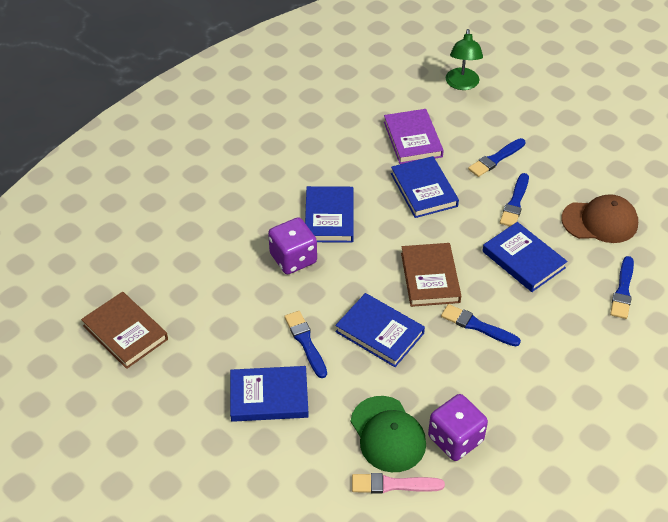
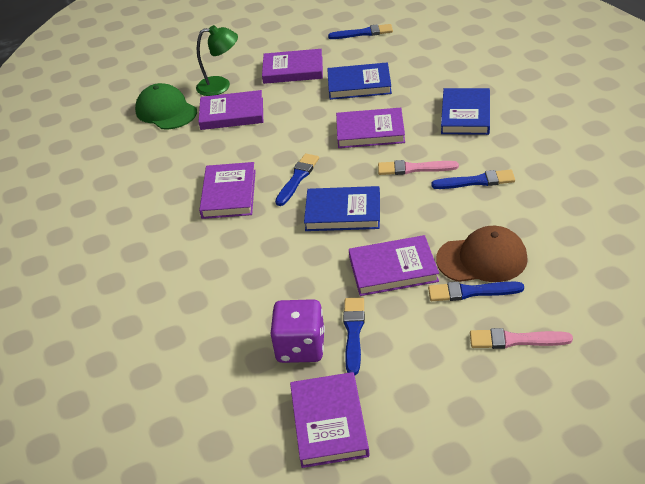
blue book: [230,366,309,422] [305,186,354,243] [335,293,425,367] [391,156,459,218] [482,222,568,292] = 5 -> [304,186,380,231] [327,62,392,100] [441,88,490,135] = 3
brown book: [81,292,168,369] [401,243,461,307] = 2 -> none = 0
pink brush: [352,473,445,494] = 1 -> [378,160,459,175] [470,328,573,349] = 2
purple book: [384,109,444,164] = 1 -> [198,90,263,130] [199,162,256,219] [262,49,323,84] [290,372,370,468] [336,108,405,148] [349,235,439,296] = 6
purple dice: [268,217,317,274] [428,394,488,461] = 2 -> [270,299,325,363] = 1

